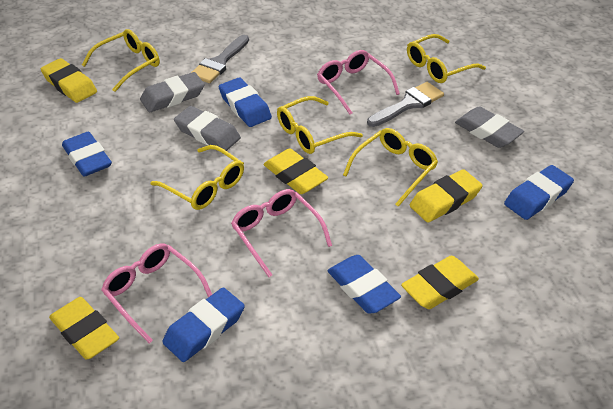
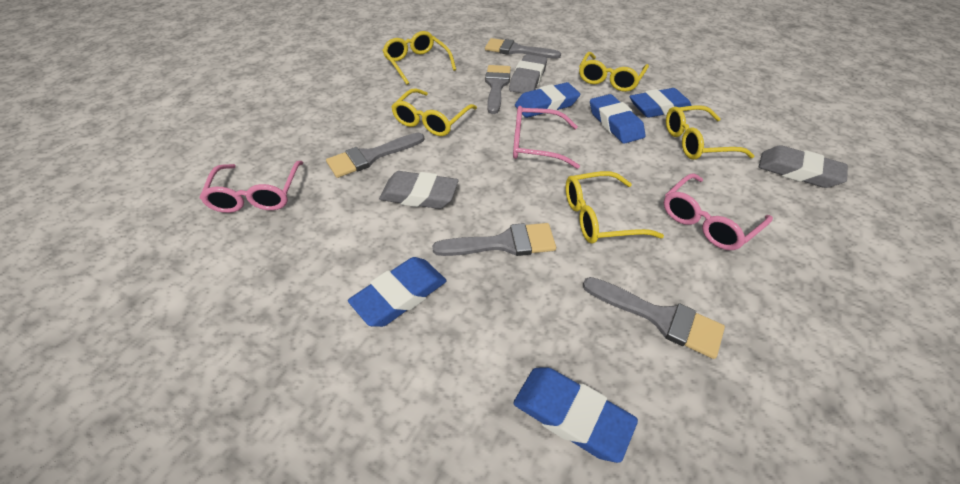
grey brush: [191,35,249,83] [367,82,444,127] = 2 -> [326,133,424,178] [432,223,556,256] [485,38,561,59] [485,65,511,114] [583,277,725,359] = 5
yellow eraser: [41,58,97,103] [49,297,119,359] [264,148,328,194] [401,256,479,309] [410,169,483,222] = 5 -> none = 0

